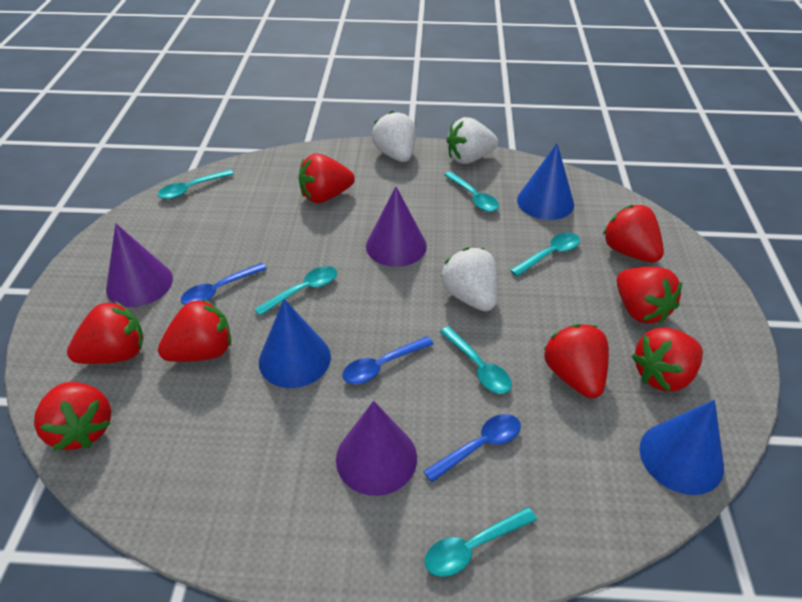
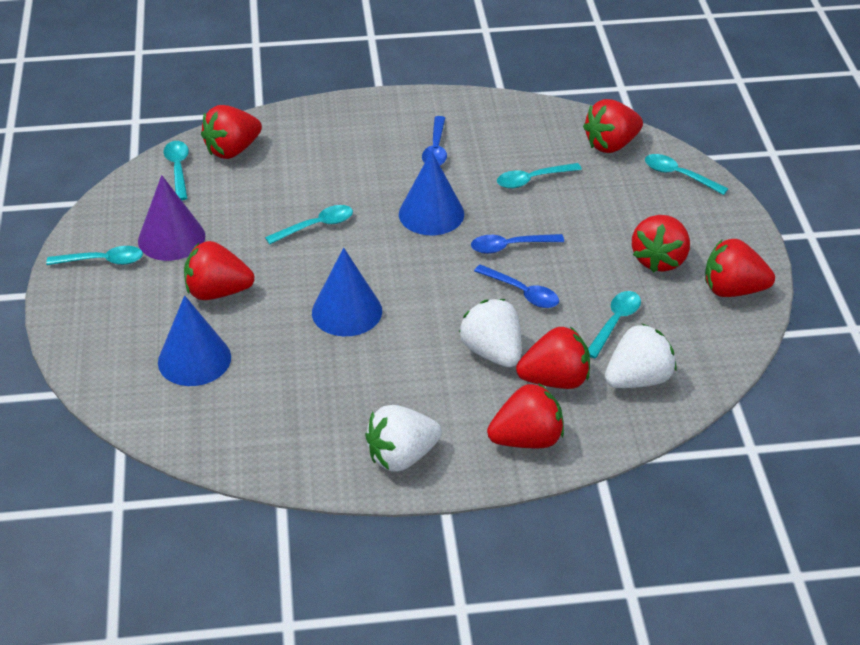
purple cone: [106,224,173,307] [336,401,417,496] [366,186,427,267] = 3 -> [138,175,205,261] = 1
red strawberry: [34,382,111,451] [67,301,143,364] [158,299,231,362] [299,153,355,203] [544,324,609,398] [603,205,664,262] [617,267,682,324] [632,328,703,392] = 8 -> [184,241,254,300] [201,105,262,159] [487,383,564,448] [516,326,590,389] [583,99,643,153] [632,215,690,273] [705,239,775,297] = 7

